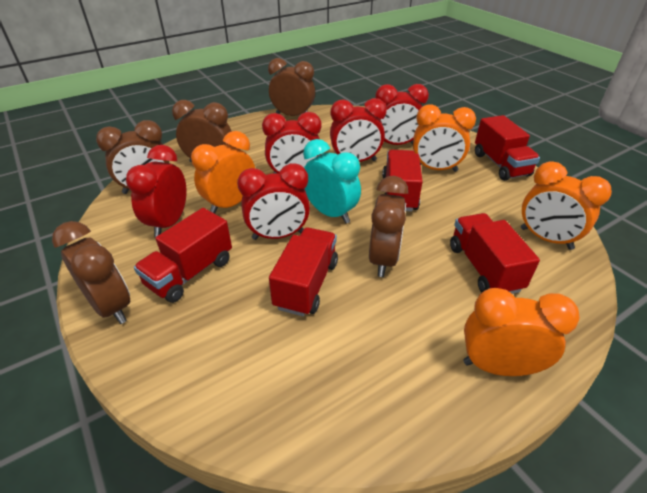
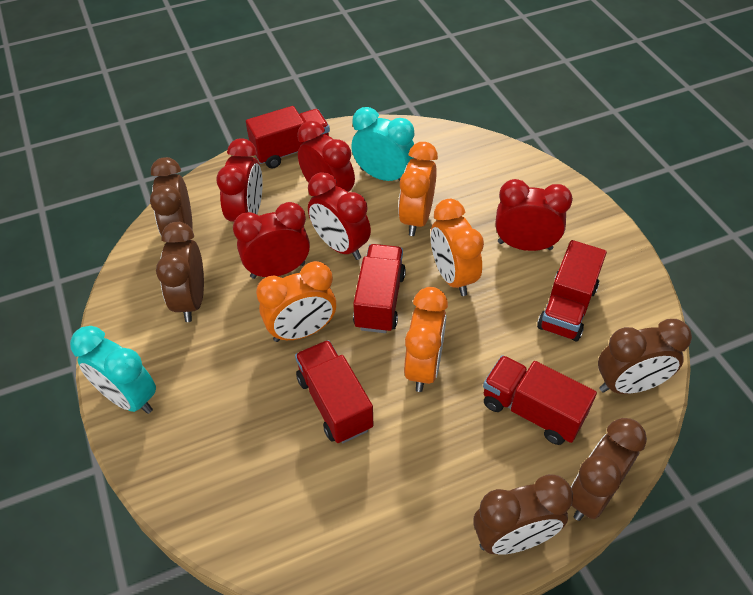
turquoise clock: [303,139,361,224] = 1 -> [70,326,156,414] [351,107,414,181] = 2

